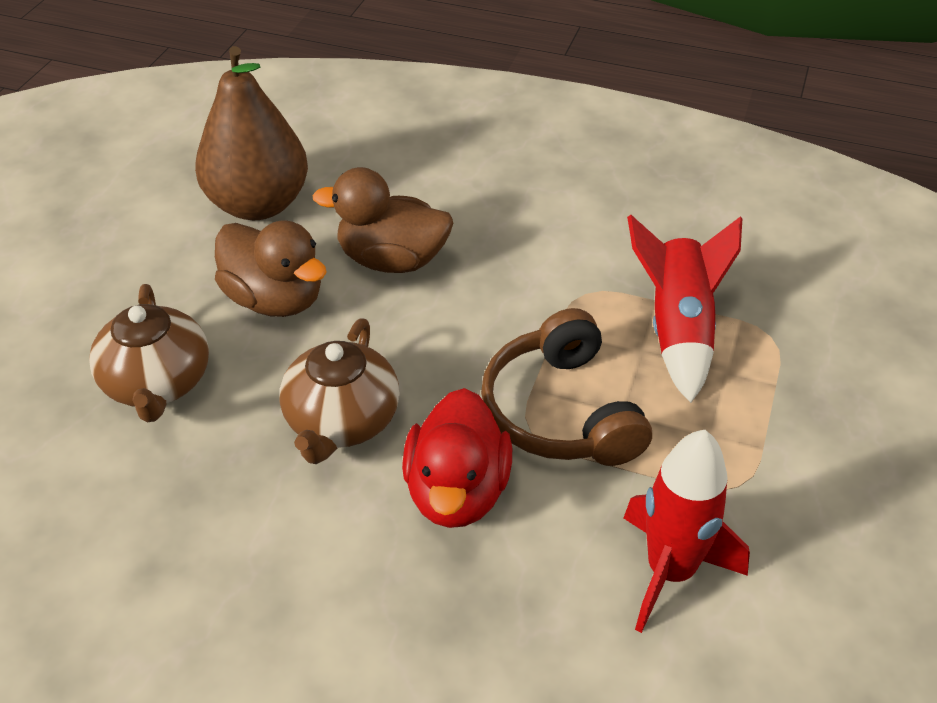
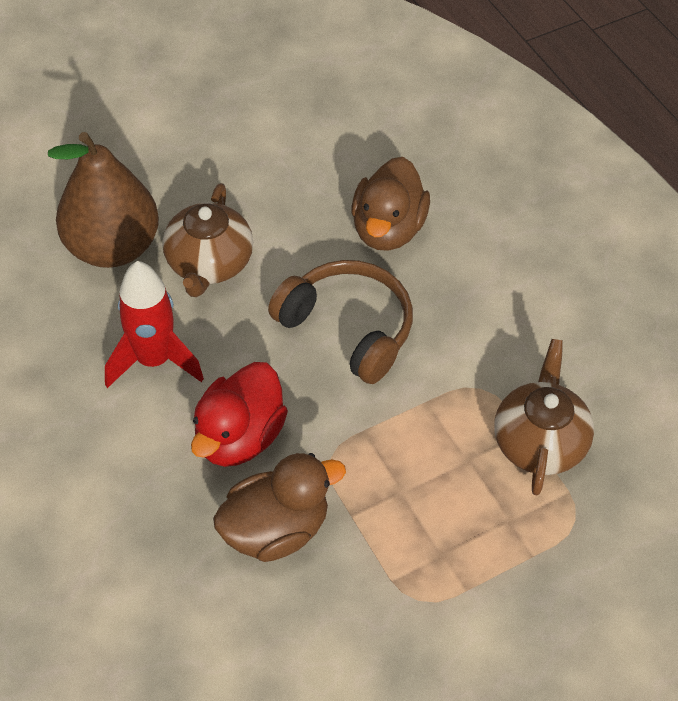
red rocket: [624,430,750,633] [627,215,742,403] = 2 -> [105,261,204,388] = 1

